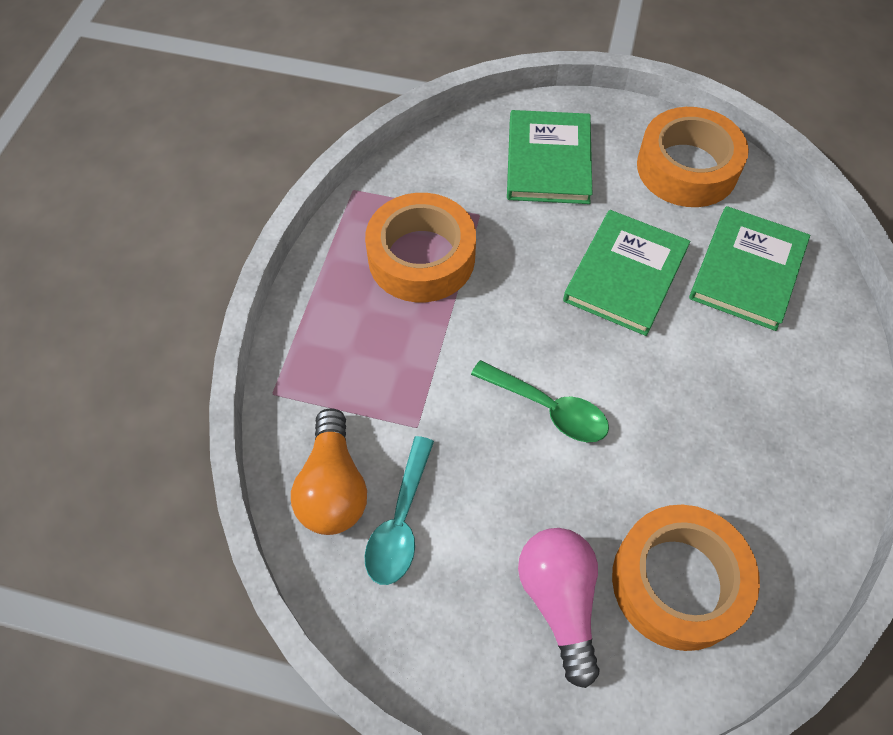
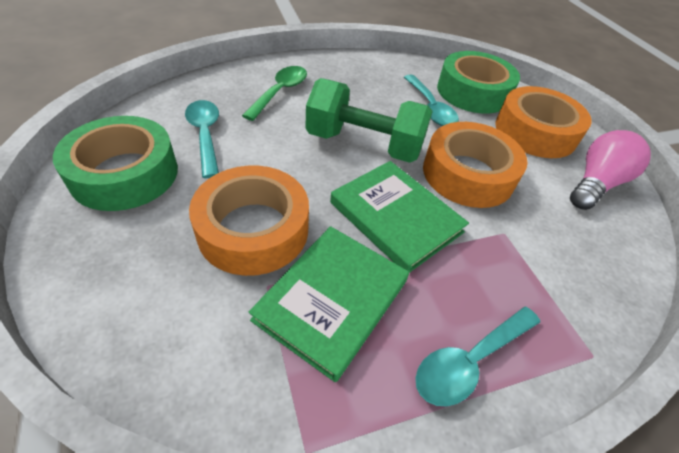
green book: [507,110,592,204] [563,210,690,336] [689,206,810,331] = 3 -> [249,226,409,382] [330,161,469,273] = 2
green dumbbell: none = 0 -> [306,78,433,163] = 1
green tape: none = 0 -> [53,116,178,211] [437,51,520,113] = 2
orange light bulb: [291,408,367,535] = 1 -> none = 0
turquoise spoon: [365,436,434,585] = 1 -> [185,100,219,178] [404,75,459,126] [415,307,540,407] = 3

